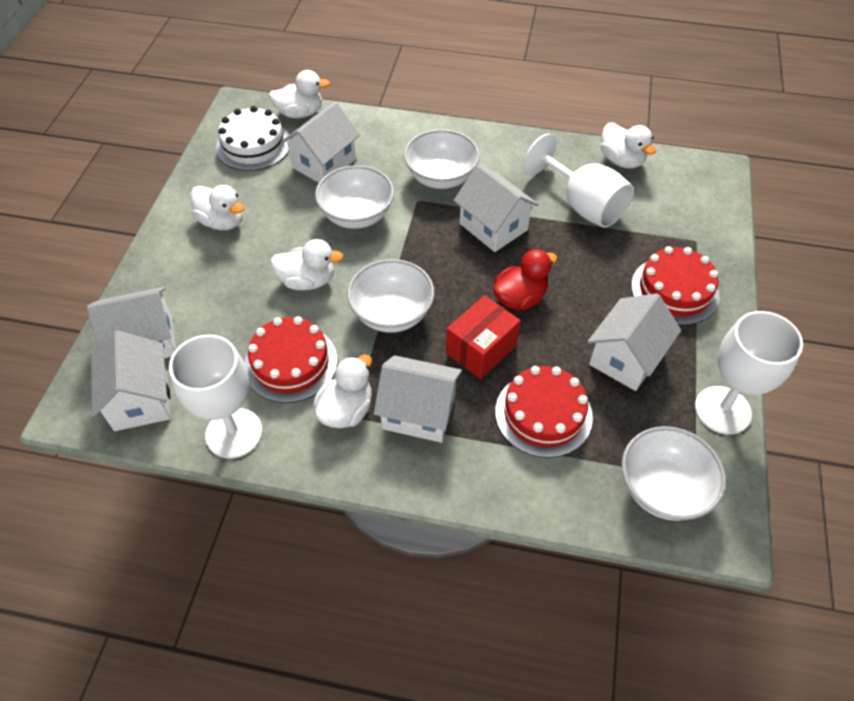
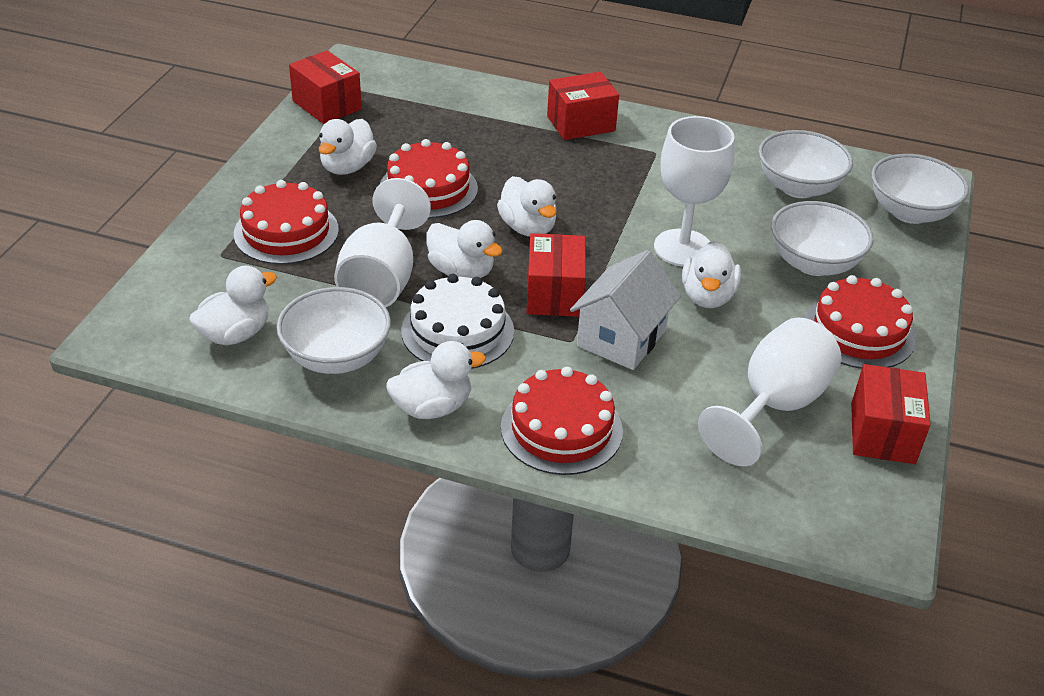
red box: [446,295,521,379] = 1 -> [289,50,362,124] [526,233,586,317] [547,72,619,140] [851,364,931,464] = 4
red cake: [244,316,337,403] [495,366,593,458] [631,246,720,325] = 3 -> [234,180,339,265] [380,139,478,218] [501,367,623,475] [804,275,916,369] = 4
red duck: [493,249,557,310] = 1 -> none = 0
white duck: [190,185,244,230] [269,70,330,118] [270,239,344,290] [313,354,372,428] [601,122,656,169] = 5 -> [189,266,277,346] [318,119,377,175] [386,341,486,419] [426,220,503,278] [497,176,557,237] [682,241,741,308] = 6
white house: [87,287,176,358] [91,330,170,431] [281,102,360,183] [374,355,462,443] [454,164,539,252] [587,293,681,391] = 6 -> [570,250,681,370] = 1

